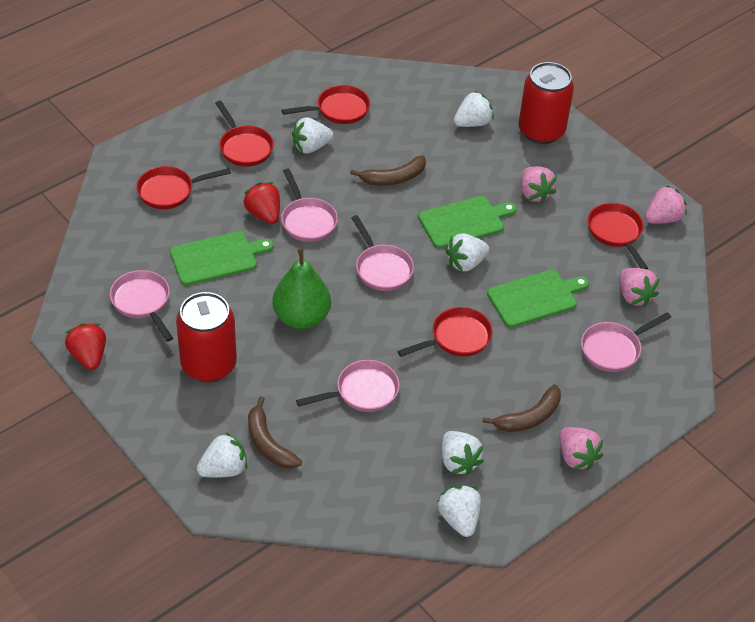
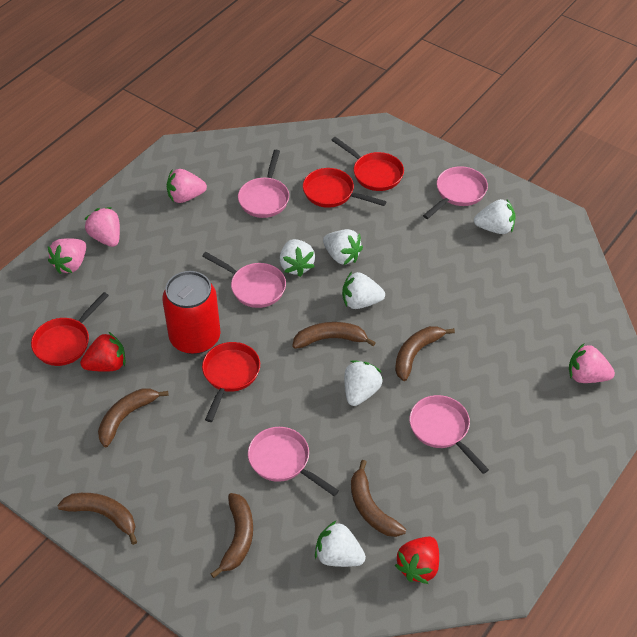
brown banana: [248,396,302,469] [350,155,426,186] [483,384,561,432] = 3 -> [57,493,137,545] [98,388,169,447] [211,493,253,578] [292,322,376,349] [351,460,406,537] [395,326,455,381] = 6
green cutting board: [170,231,274,285] [418,196,517,248] [487,270,589,328] = 3 -> none = 0
green pear: [272,248,331,329] = 1 -> none = 0
red can: [176,292,237,382] [518,62,574,144] = 2 -> [162,271,221,354] = 1
red pan: [136,166,231,209] [216,100,274,167] [282,85,370,124] [397,307,493,357] [588,203,648,270] = 5 -> [31,292,109,366] [202,342,260,422] [303,168,387,208] [332,137,404,191] = 4

